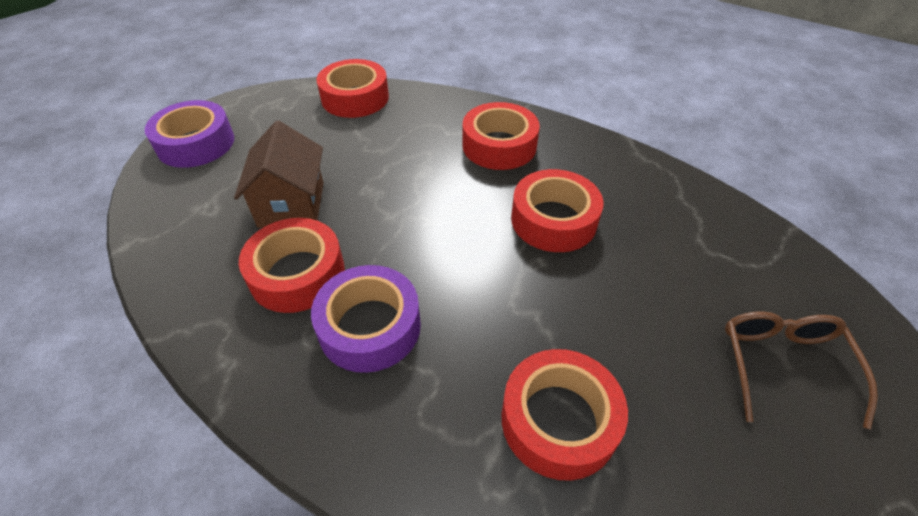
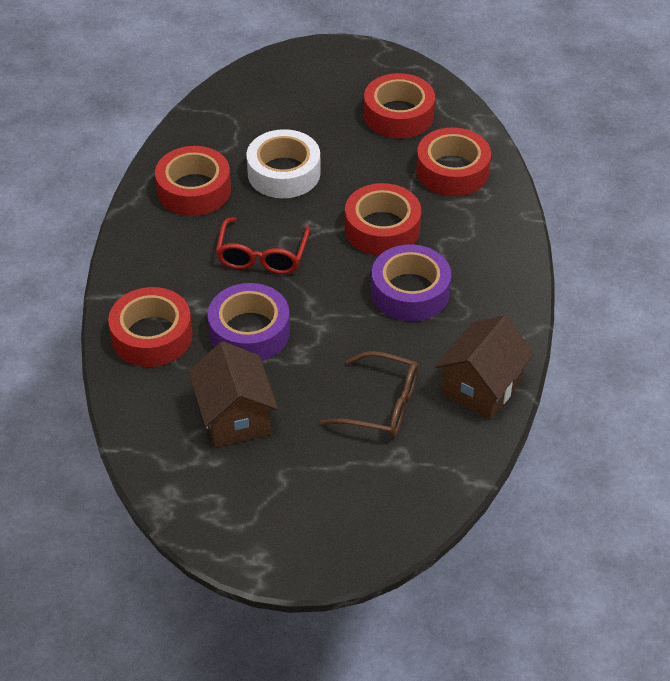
brown house: [234,120,323,228] = 1 -> [188,341,278,448] [435,315,534,420] = 2
red glasses: none = 0 -> [216,217,310,274] = 1
white tape: none = 0 -> [246,129,321,198] = 1

